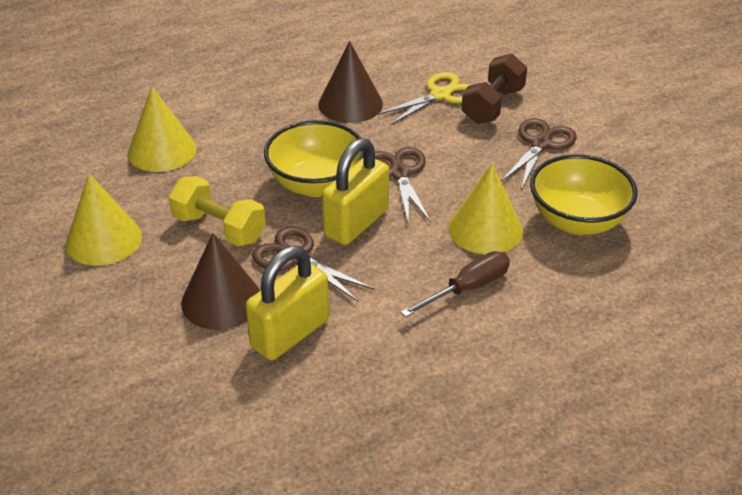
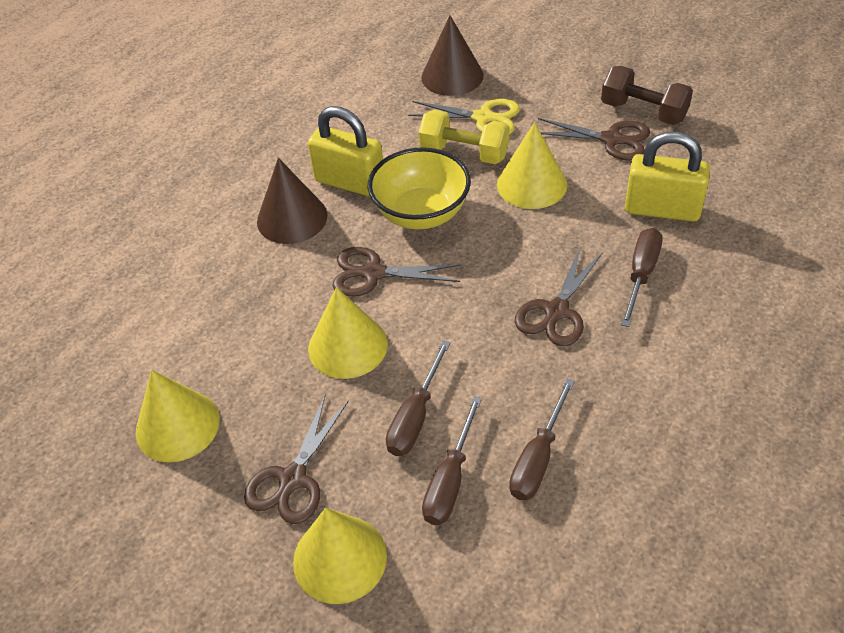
brown scissors: [252,227,374,302] [375,147,431,222] [501,118,577,188] = 3 -> [244,396,349,524] [332,247,461,297] [515,246,603,346] [538,118,650,161] = 4
brown screwdriver: [401,251,510,317] = 1 -> [386,340,450,456] [422,396,482,525] [509,378,575,500] [621,228,662,327] = 4
yellow bowl: [264,120,363,197] [530,154,638,235] = 2 -> [368,147,471,229] = 1
yellow cone: [65,173,142,266] [128,86,197,172] [448,163,523,254] = 3 -> [135,370,220,462] [293,508,387,604] [308,287,388,379] [497,122,567,209] = 4

